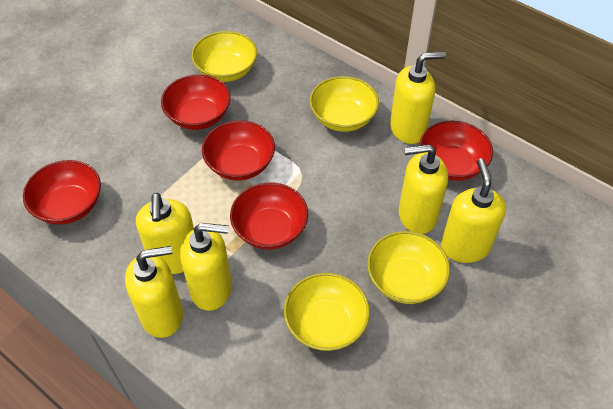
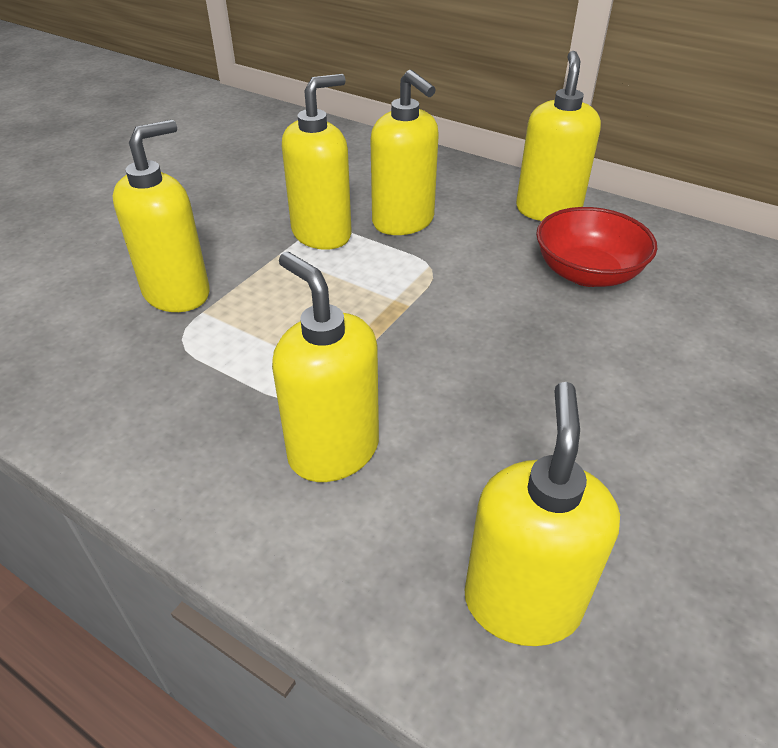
red bowl: [23,160,101,224] [161,74,231,130] [202,120,275,181] [230,182,308,249] [420,121,493,181] = 5 -> [536,207,657,287] = 1
yellow bowl: [191,31,257,82] [284,273,370,351] [310,76,379,132] [367,231,450,304] = 4 -> none = 0

